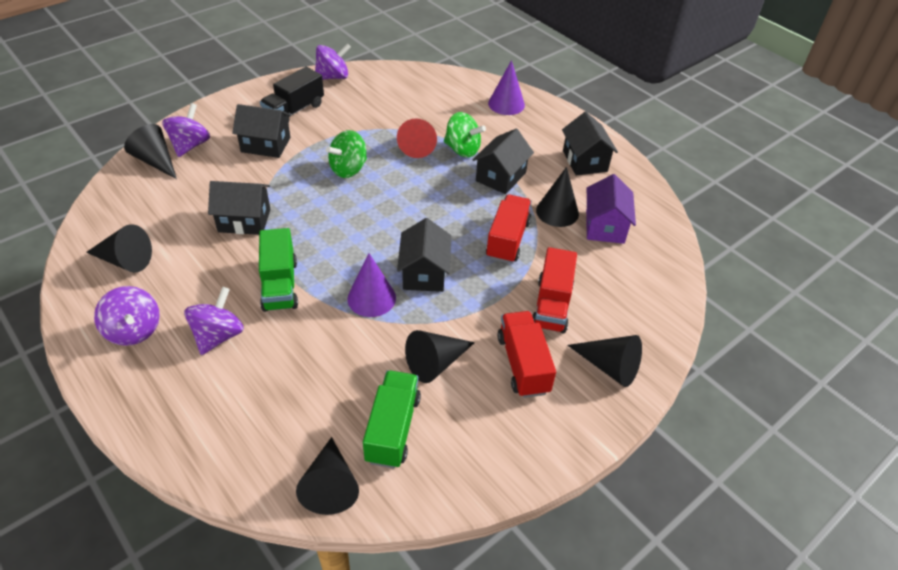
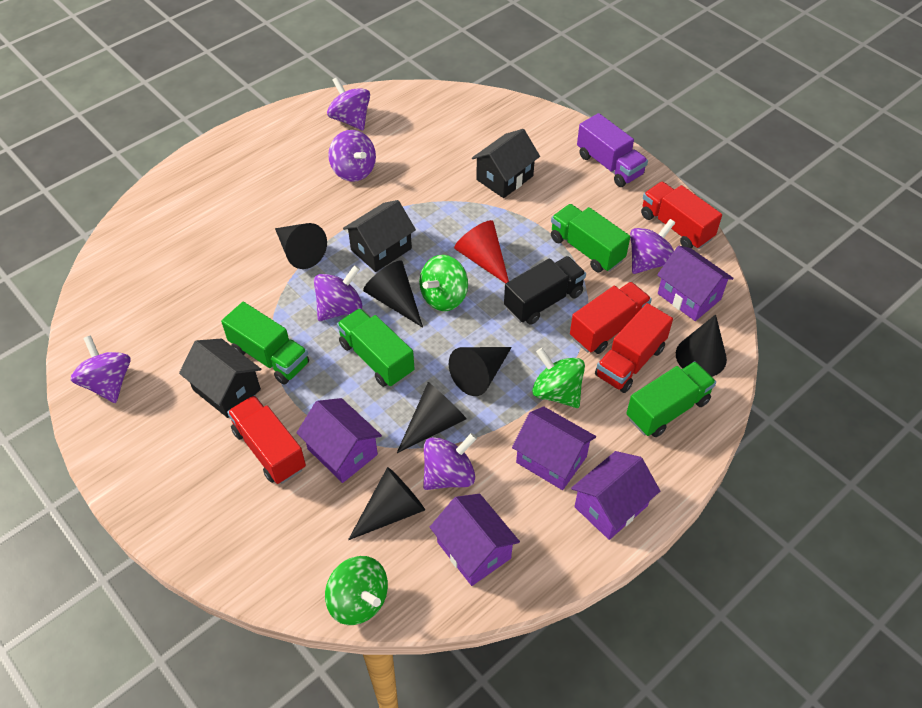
black house: [208,181,270,235] [232,104,291,158] [397,218,451,292] [473,129,534,194] [562,112,618,176] = 5 -> [179,339,261,418] [343,200,416,272] [472,129,540,198] = 3
green spinning top: [326,130,367,178] [444,112,486,158] = 2 -> [325,556,388,625] [419,255,468,311] [532,348,585,408] = 3
green truck: [259,228,298,312] [363,370,421,468] = 2 -> [221,302,309,385] [337,308,414,387] [551,204,630,273] [626,361,716,437] = 4
purple cone: [348,253,396,317] [488,60,525,115] = 2 -> none = 0
purple house: [586,174,636,244] = 1 -> [297,398,382,483] [430,494,520,586] [512,406,596,490] [571,451,660,540] [657,246,734,321] = 5
purple spinning top: [94,286,160,346] [162,103,210,157] [184,287,244,355] [315,43,351,80] = 4 -> [71,335,131,403] [314,265,363,321] [327,77,370,131] [328,130,376,182] [423,433,477,490] [630,219,676,274] = 6
purple truck: none = 0 -> [577,113,648,187] = 1
red truck: [486,194,532,264] [497,311,556,398] [532,247,577,334] = 3 -> [227,395,306,484] [570,282,652,354] [595,303,673,393] [641,182,722,249] = 4

